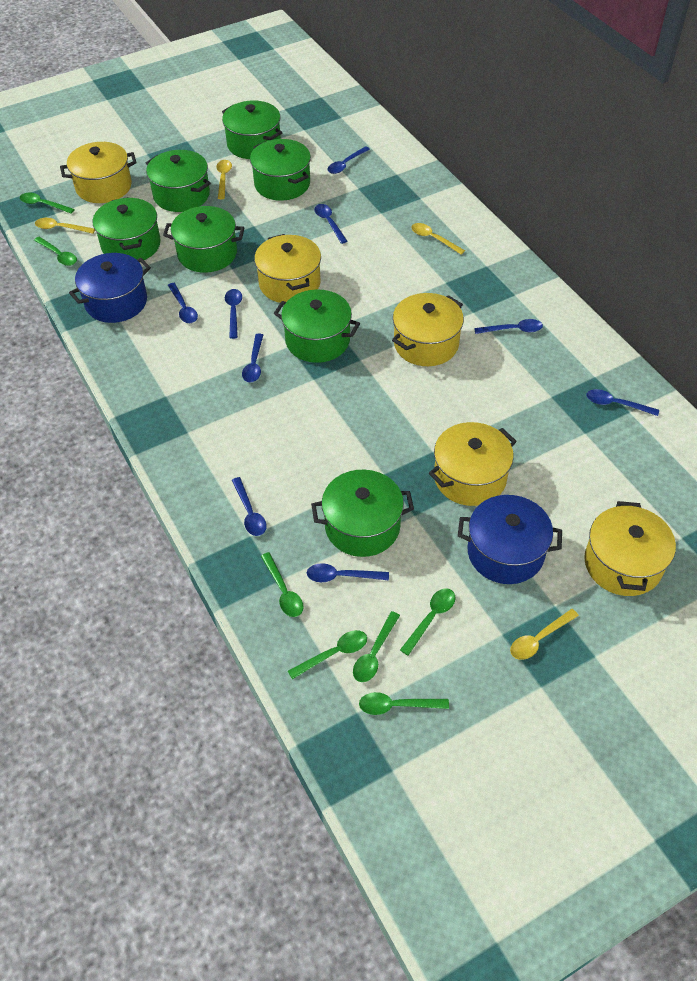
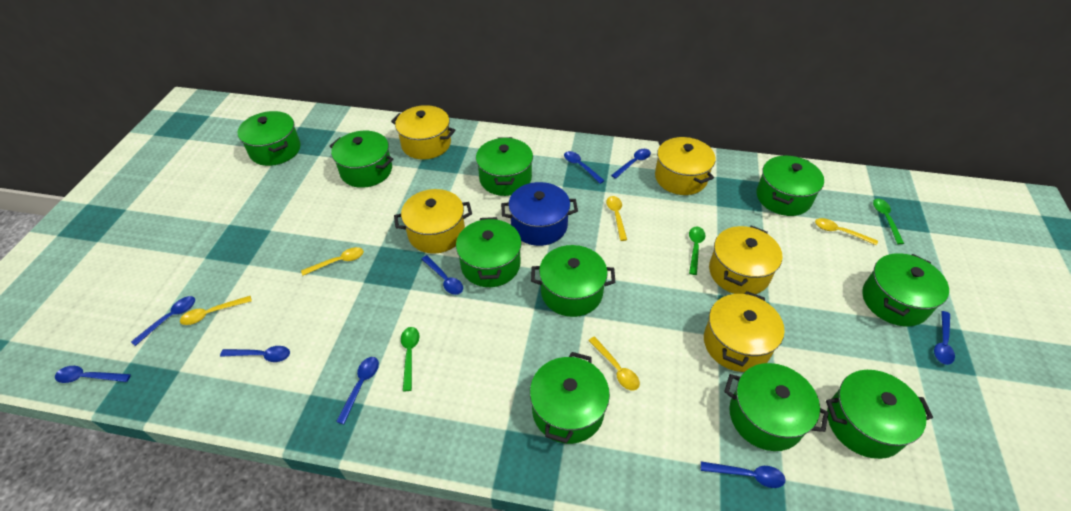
blue pot: [69,253,151,323] [458,495,562,584] = 2 -> [501,182,578,246] = 1
green pot: [93,197,161,260] [146,150,211,212] [163,206,244,273] [222,100,282,159] [250,139,311,201] [274,290,360,363] [311,470,414,557] = 7 -> [238,111,300,166] [330,131,394,188] [456,217,522,287] [476,137,533,196] [530,352,610,444] [531,245,615,317] [724,363,829,451] [756,156,824,216] [826,370,933,459] [862,253,949,326] = 10
green spoon: [20,193,75,214] [34,237,77,266] [261,552,303,617] [288,630,367,679] [353,611,400,682] [359,692,449,715] [400,589,455,656] = 7 -> [401,327,419,391] [689,227,705,275] [873,199,904,244] = 3
yellow spoon: [35,218,95,234] [216,160,232,199] [411,223,465,254] [510,609,579,660] = 4 -> [180,296,252,325] [301,247,364,276] [588,337,640,390] [606,196,627,241] [815,218,878,245] = 5

